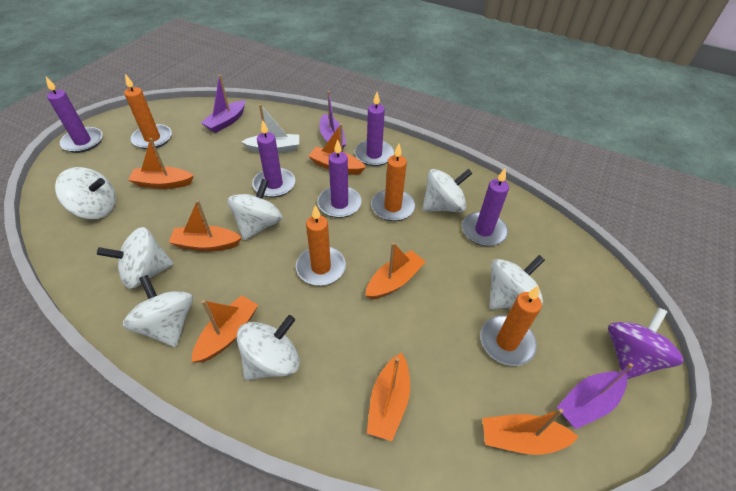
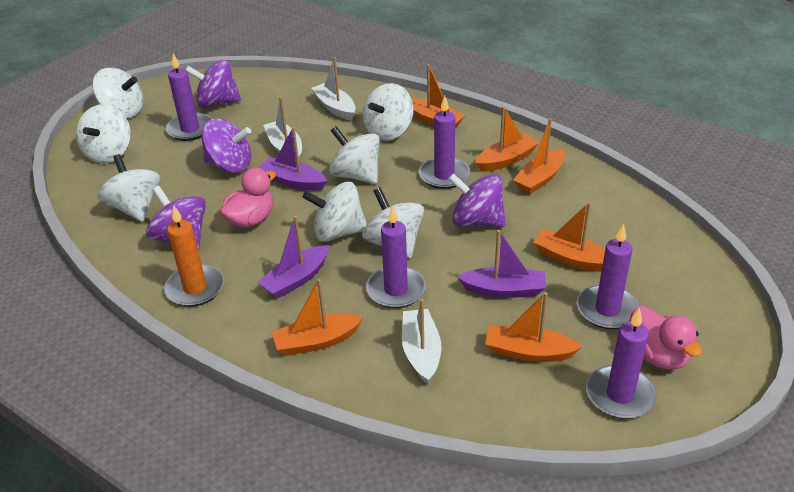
orange boat: [128,138,194,189] [168,200,242,251] [192,295,258,362] [309,124,366,175] [365,242,425,299] [367,353,410,441] [482,409,578,455] = 7 -> [272,279,364,356] [411,64,465,128] [475,106,539,172] [485,292,582,362] [513,118,565,194] [533,202,605,272] = 6
orange candle: [124,74,172,149] [296,205,346,286] [371,144,415,221] [480,286,542,366] = 4 -> [164,205,224,307] = 1
pink duck: none = 0 -> [220,168,276,228] [630,306,703,370] = 2
purple spinning top: [608,308,684,379] = 1 -> [146,186,206,250] [185,60,241,108] [201,118,251,173] [448,173,506,227] = 4
white boat: [242,104,299,153] = 1 -> [263,97,302,159] [311,57,356,121] [402,299,442,384] = 3

